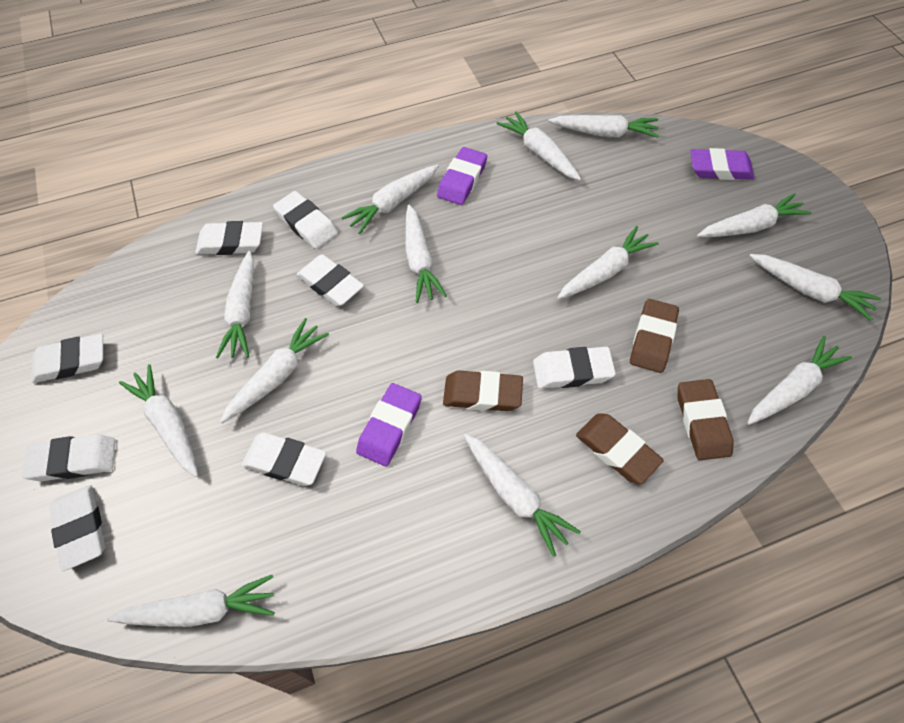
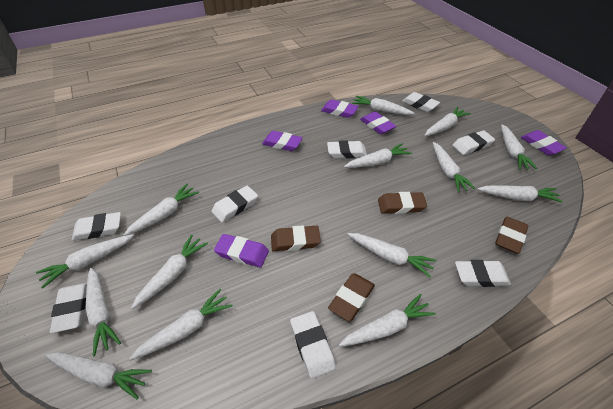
purple eraser: [356,383,422,466] [437,147,487,205] [690,148,754,180] = 3 -> [214,234,269,267] [262,131,303,151] [321,99,359,118] [360,112,396,134] [521,130,567,155] = 5
white carrot: [107,575,274,627] [119,364,198,477] [216,251,254,358] [220,318,329,423] [341,164,439,234] [405,205,447,303] [464,434,581,557] [496,111,581,181] [548,115,659,138] [557,226,659,299] [697,193,812,237] [747,336,852,425] [749,254,881,321] = 13 -> [36,234,134,289] [45,352,152,399] [86,268,121,356] [124,184,199,236] [129,289,233,361] [131,234,208,310] [339,294,436,347] [344,143,412,168] [347,233,437,277] [352,96,414,115] [424,107,471,136] [433,142,476,192] [477,185,563,203] [501,124,537,170] = 14

